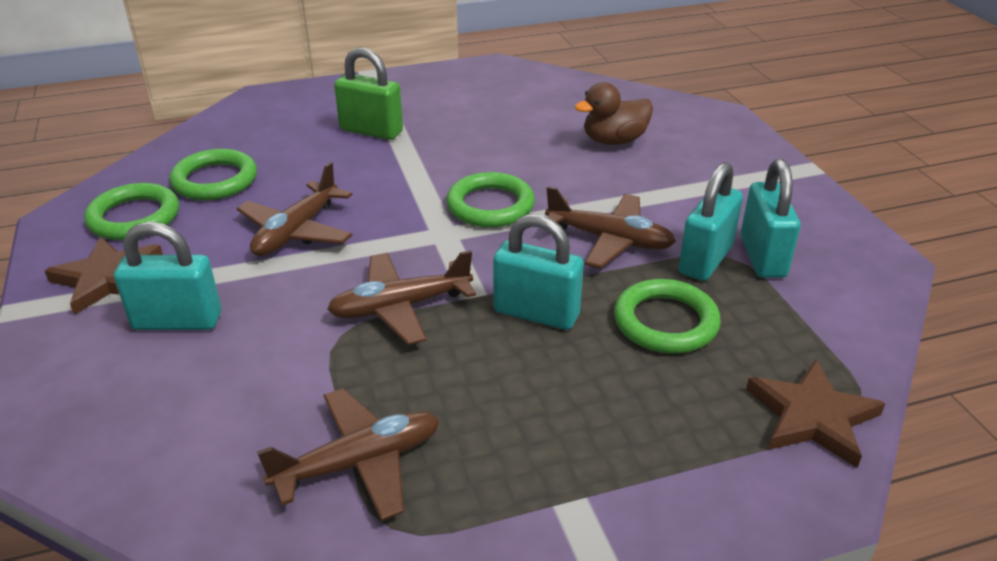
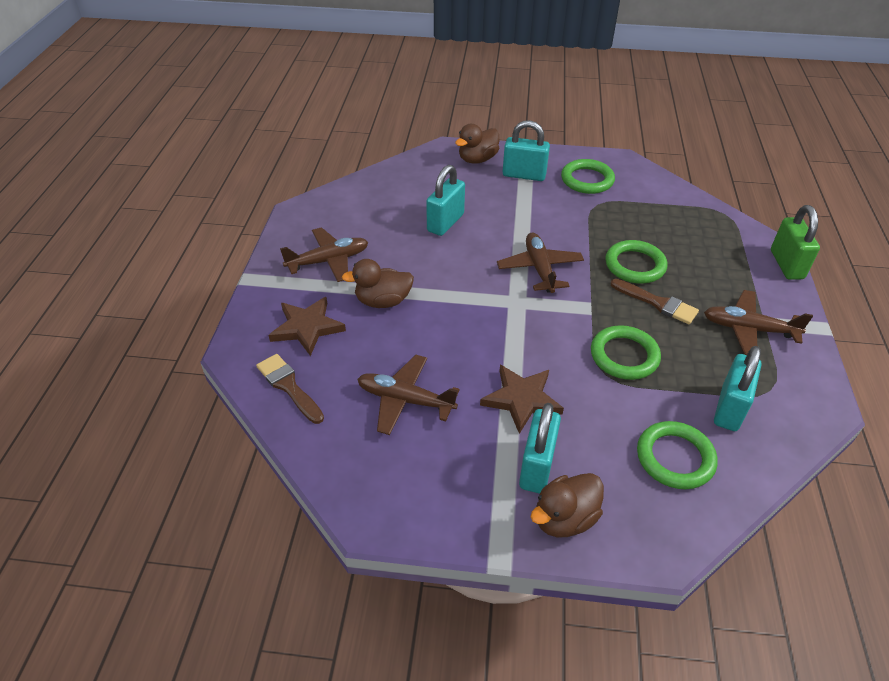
brown brush: none = 0 -> [256,354,324,424] [610,279,699,324] = 2
brown duck: [575,82,653,145] = 1 -> [342,259,414,308] [455,124,500,164] [531,473,604,537] = 3

